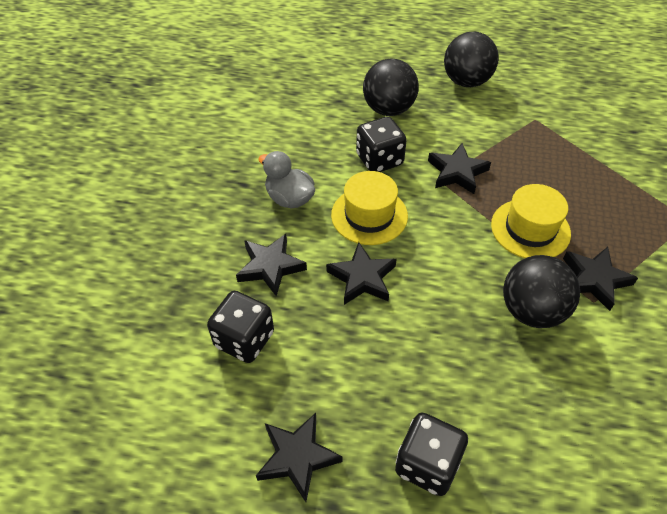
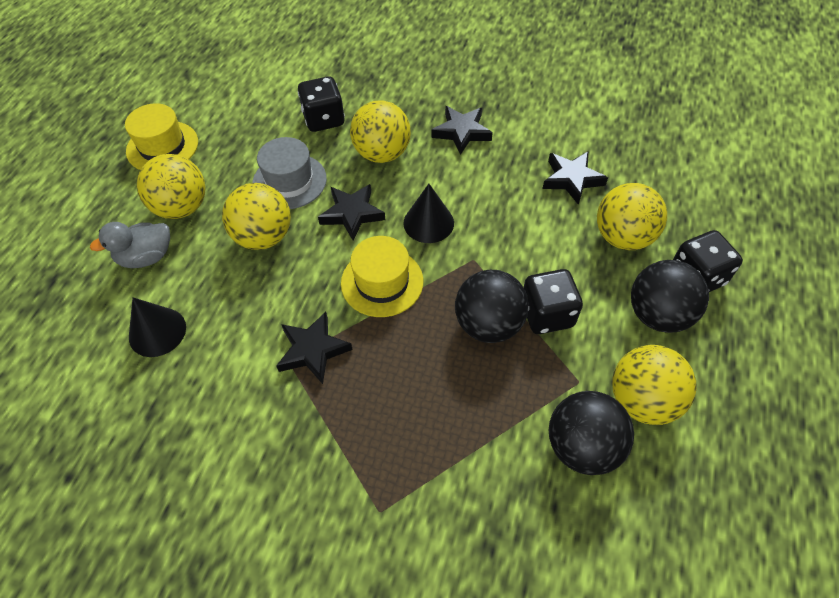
black cone: none = 0 -> [129,297,186,357] [403,184,454,243] = 2
black star: [236,234,307,297] [256,413,343,502] [326,242,397,305] [428,143,491,194] [563,247,638,311] = 5 -> [276,312,353,384] [318,184,385,241] [432,106,493,155] [542,152,608,205] = 4
grey hat: none = 0 -> [252,137,327,209] = 1
yellow ball: none = 0 -> [137,154,206,219] [222,183,291,250] [350,100,411,163] [597,183,667,250] [612,345,697,425] = 5

